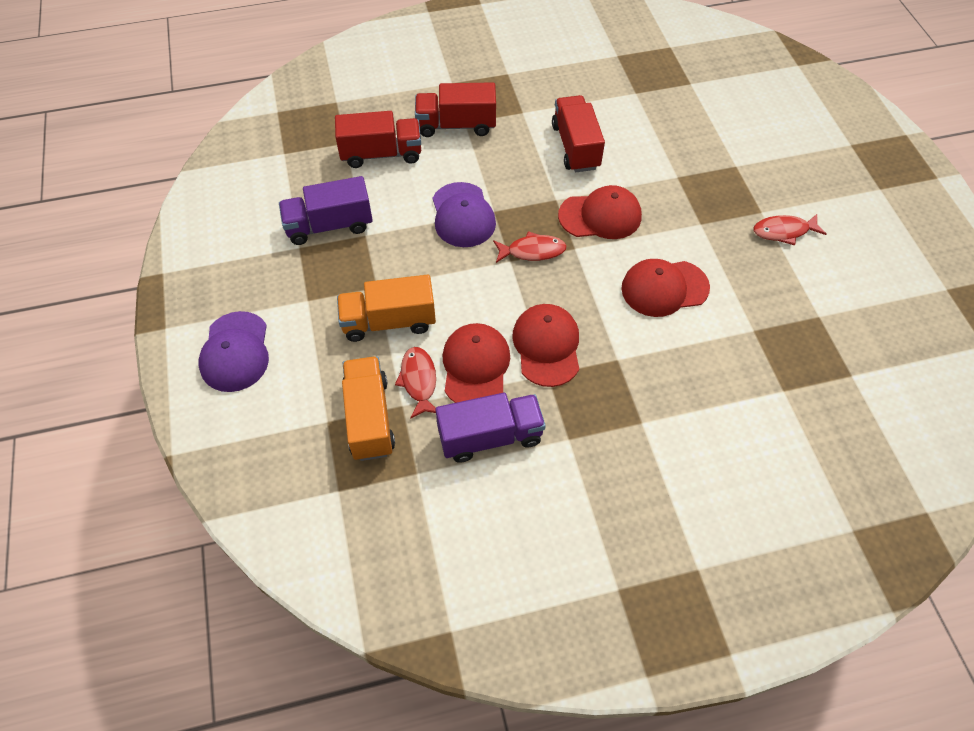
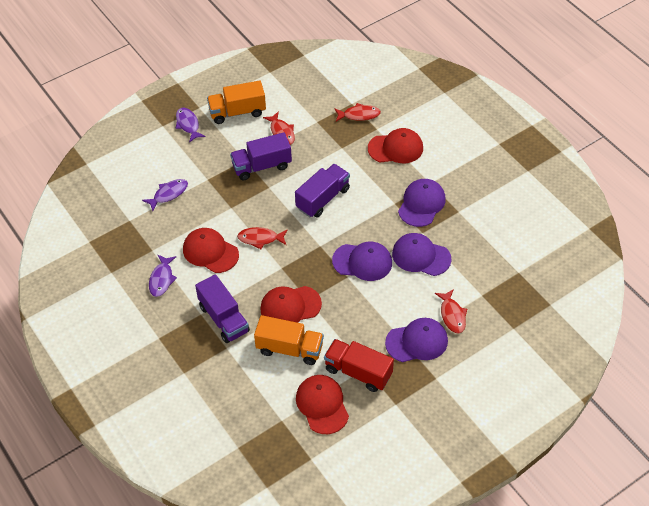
purple cap: [199,311,269,392] [433,182,496,247] = 2 -> [332,242,392,281] [385,318,448,362] [392,233,451,276] [398,179,446,227] = 4
purple fish: none = 0 -> [142,179,188,211] [149,254,177,297] [176,108,206,143] = 3
purple truck: [279,176,373,245] [435,393,546,463] = 2 -> [195,274,250,343] [230,132,292,181] [295,164,350,218] = 3
red fish: [395,347,436,419] [493,231,567,263] [753,214,827,245] = 3 -> [237,227,287,249] [263,111,295,145] [334,103,381,121] [435,289,467,333] = 4
red truck: [335,111,421,168] [415,82,496,137] [552,95,605,172] = 3 -> [324,339,394,392] = 1

